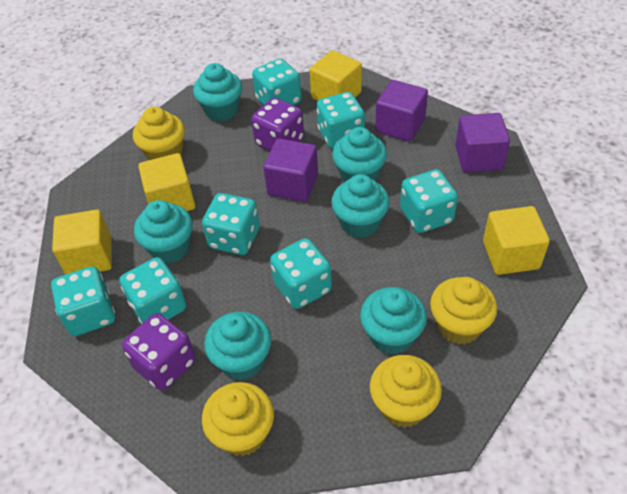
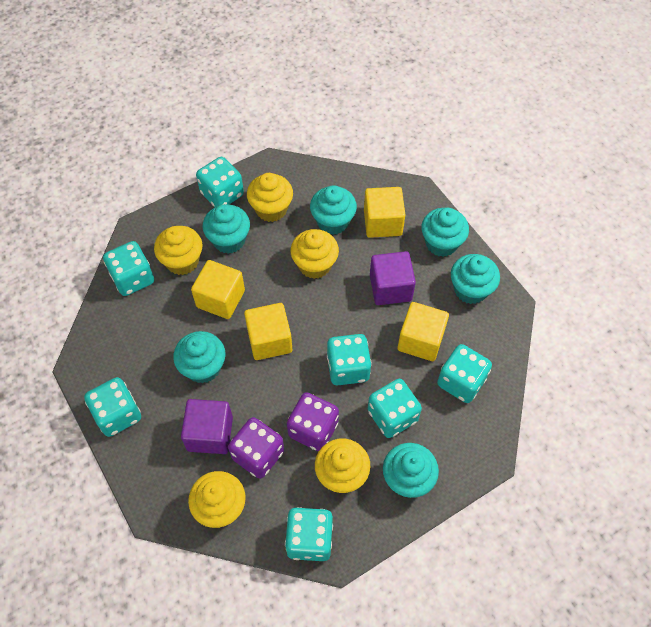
purple cube: [263,139,318,202] [375,80,428,142] [455,113,510,173] = 3 -> [181,399,233,454] [370,251,416,305] = 2
yellow cupcake: [133,107,185,160] [202,382,274,456] [370,355,442,428] [430,277,497,344] = 4 -> [154,226,203,275] [188,471,246,528] [247,173,293,222] [291,229,339,279] [315,438,371,493] = 5

